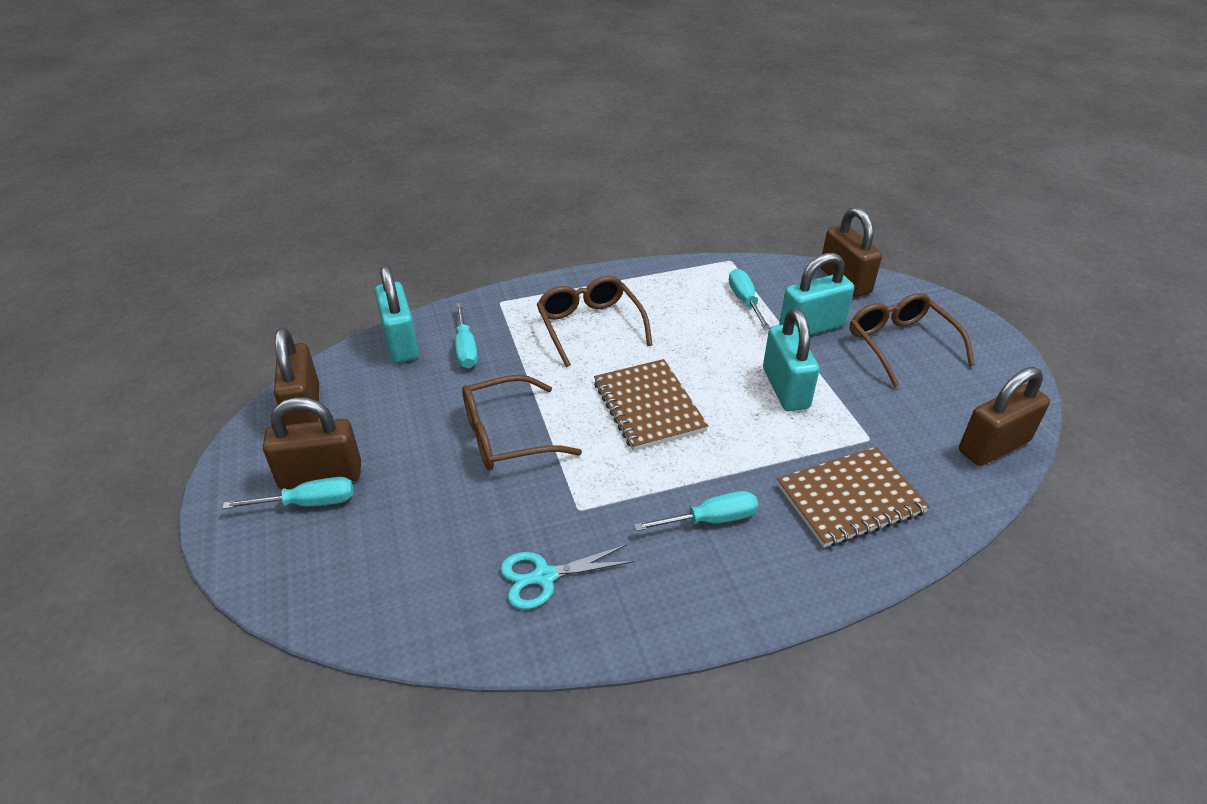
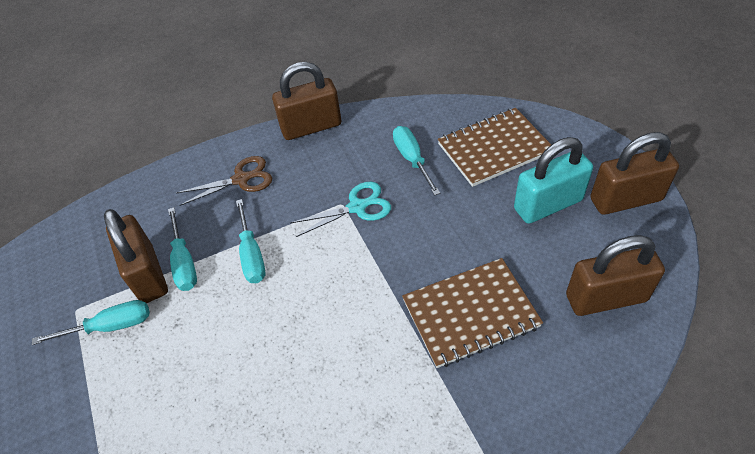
brown glasses: [462,375,582,470] [537,276,652,367] [850,293,975,387] = 3 -> none = 0
brown scissors: none = 0 -> [176,156,272,206] = 1
turquoise padlock: [375,265,419,363] [763,308,819,411] [779,253,854,335] = 3 -> [514,137,593,224] = 1

